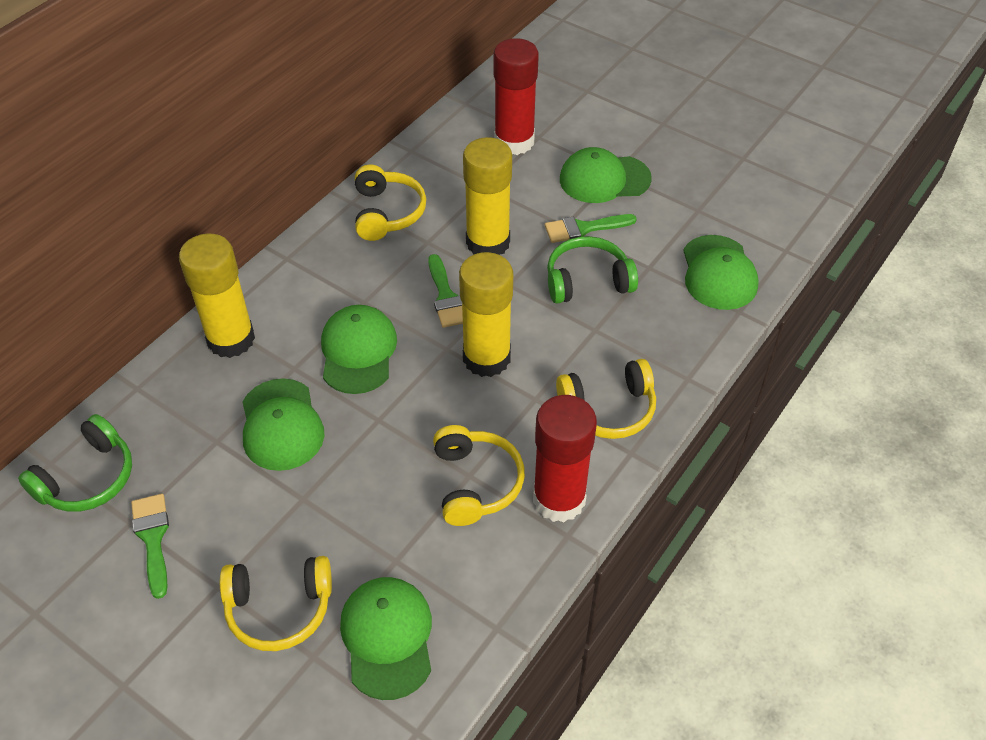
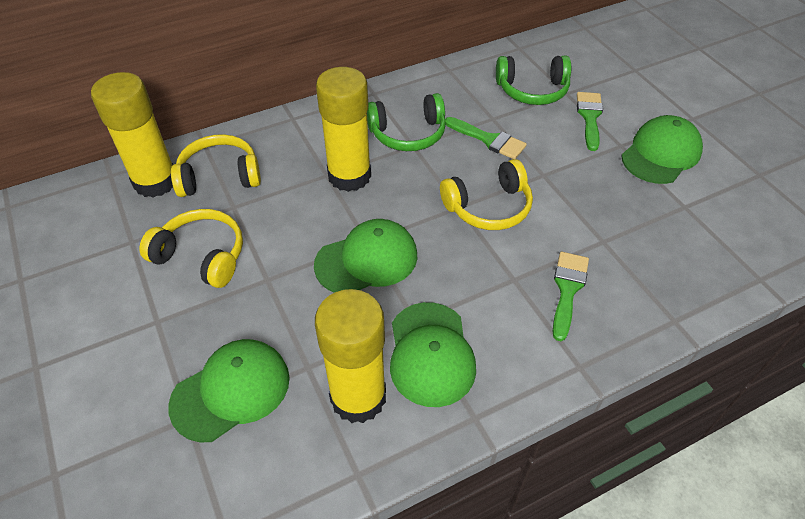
green cap: [242,378,324,471] [321,305,397,394] [340,577,432,700] [560,147,652,203] [683,235,759,310] = 5 -> [168,339,290,442] [314,219,418,293] [390,302,476,407] [621,115,703,184] = 4
red glue stick: [494,38,539,155] [533,395,597,522] = 2 -> none = 0
yellow headphones: [220,556,332,651] [355,165,426,241] [433,425,525,526] [556,359,656,439] = 4 -> [139,209,243,288] [171,134,261,197] [440,159,533,230] = 3

